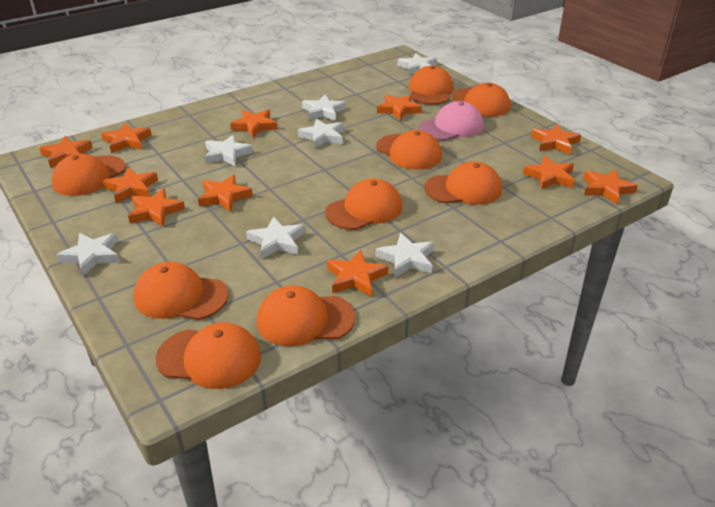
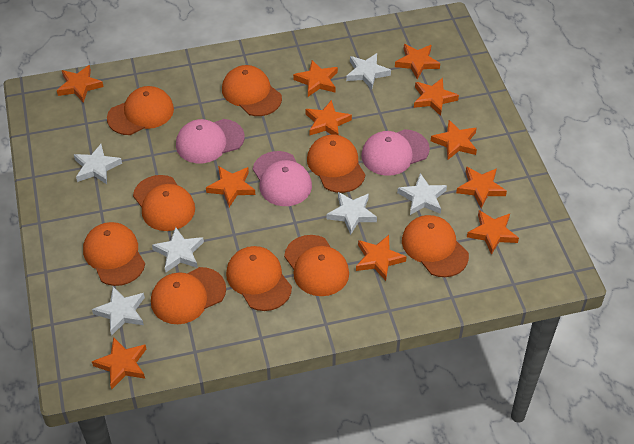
pink cap: [419,101,483,140] = 1 -> [176,119,245,163] [253,151,312,206] [361,129,430,176] = 3
white star: [56,233,120,276] [204,135,253,166] [246,216,305,259] [298,119,343,149] [302,95,346,121] [376,233,434,277] [397,53,437,75] = 7 -> [74,144,122,184] [92,287,145,336] [152,227,204,272] [327,192,377,235] [346,53,391,90] [397,173,447,215] = 6

